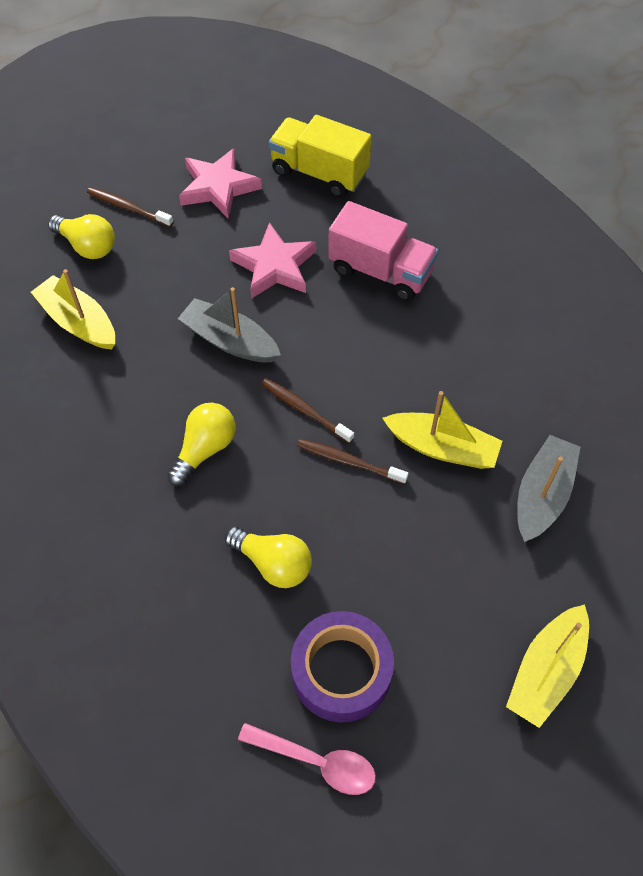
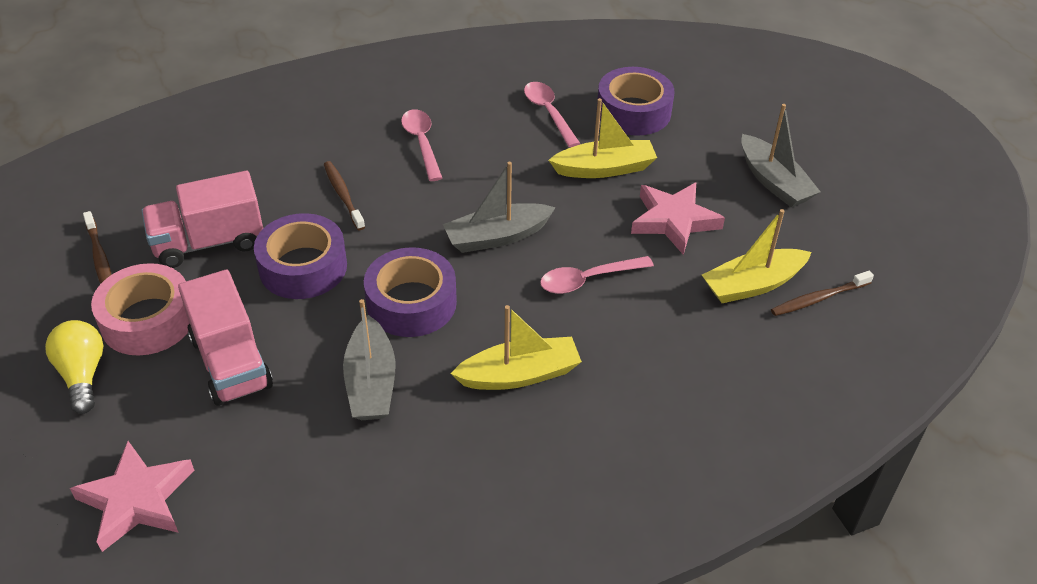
grey boat: [178,287,281,362] [517,435,580,542] = 2 -> [343,299,396,420] [443,162,556,253] [741,104,821,207] = 3
pink spoon: [238,723,376,795] = 1 -> [401,109,442,181] [524,82,580,147] [540,256,654,294] = 3
pink tape: none = 0 -> [91,263,190,356] = 1
pink truck: [328,201,438,301] = 1 -> [142,171,263,268] [178,269,273,406] = 2
purple tape: [291,611,394,722] = 1 -> [254,213,347,299] [364,247,457,337] [597,67,674,136] = 3
yellow light bulb: [48,214,115,259] [167,403,236,486] [225,527,312,588] = 3 -> [45,320,103,414] = 1
yellow truck: [269,115,371,198] = 1 -> none = 0

